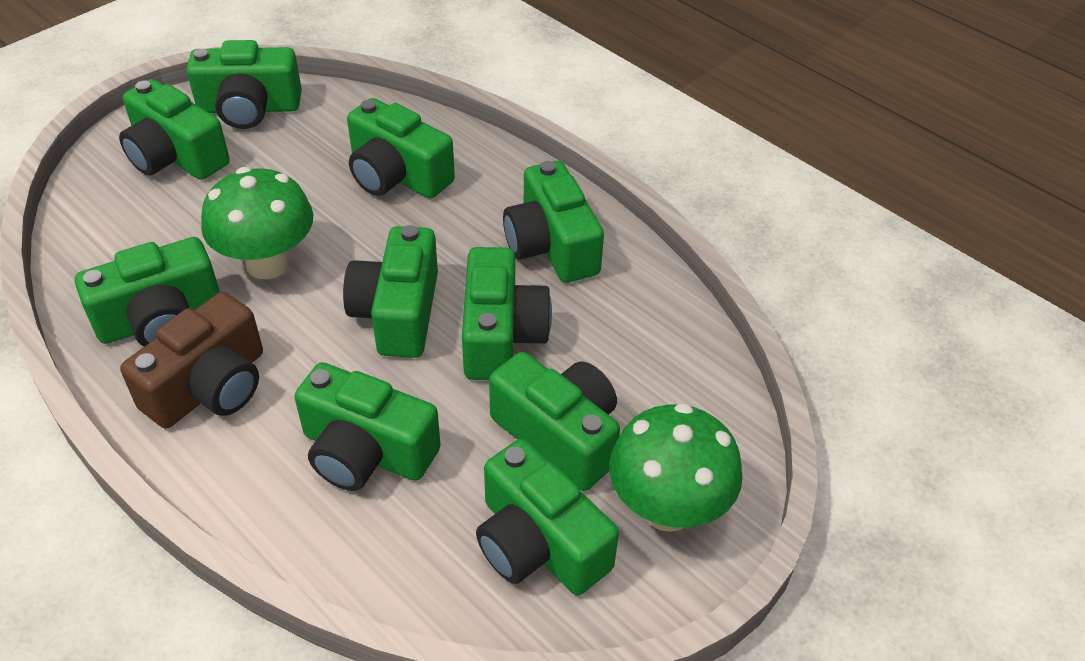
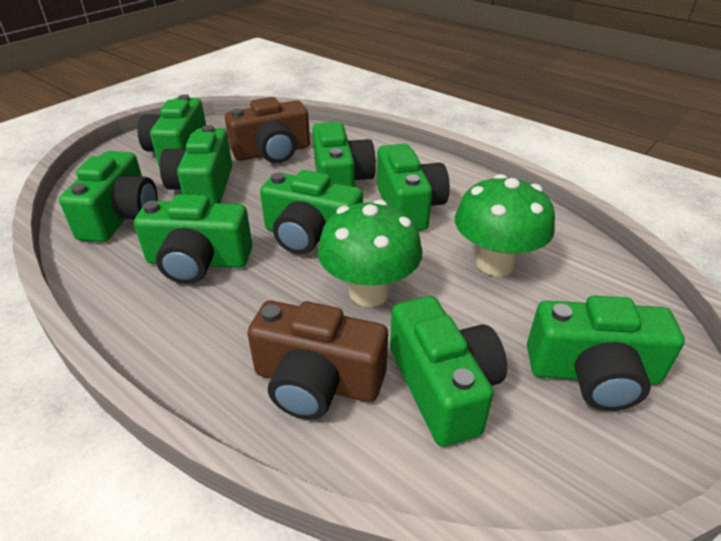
brown camera: [120,292,263,429] = 1 -> [225,97,310,163] [247,300,388,420] = 2
green camera: [75,237,220,347] [119,79,230,180] [186,40,302,129] [295,362,441,491] [343,225,438,358] [347,98,455,199] [462,247,552,380] [476,439,619,595] [489,352,620,491] [503,161,604,283] = 10 -> [59,151,158,242] [134,194,253,284] [137,94,206,167] [160,125,232,203] [260,170,363,254] [313,122,376,187] [377,144,450,231] [390,296,507,447] [527,296,685,411] = 9

